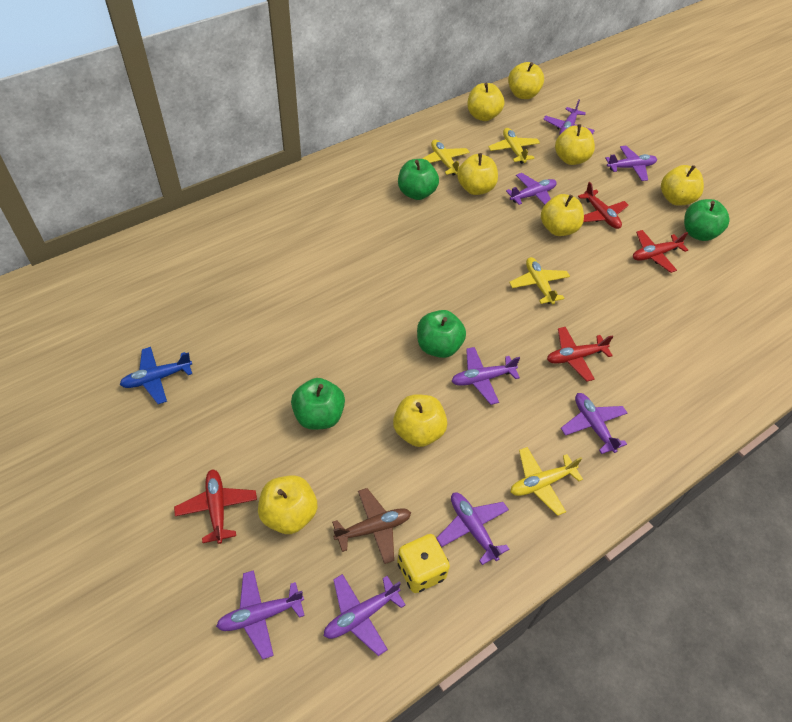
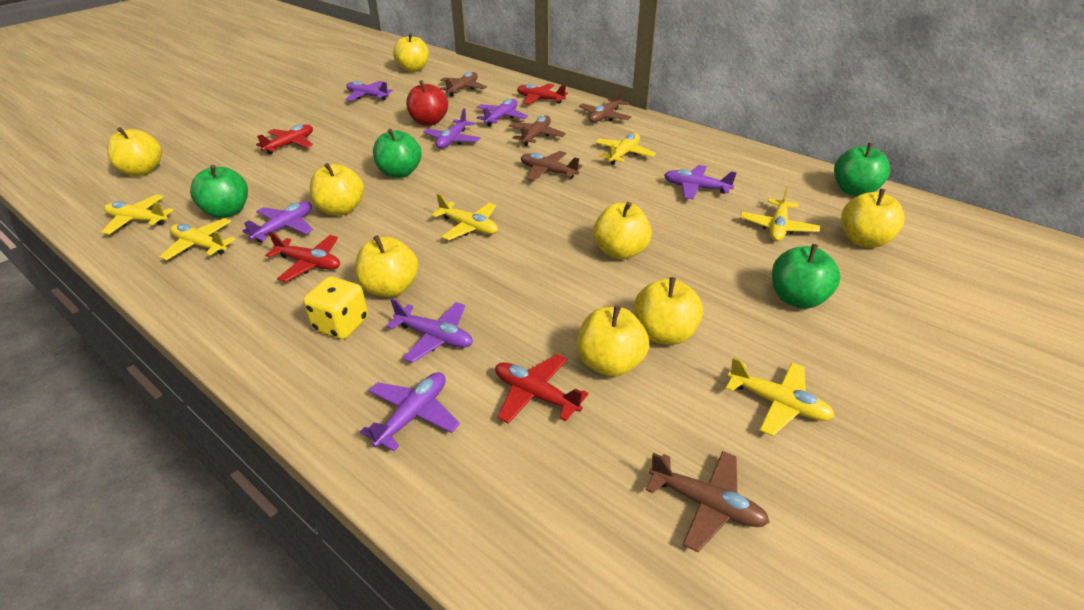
blue plane: [120,347,192,404] = 1 -> none = 0
brown plane: [332,488,411,564] = 1 -> [440,72,487,96] [509,116,566,146] [521,151,582,181] [579,88,631,123] [646,451,770,552] = 5
purple plane: [216,570,305,660] [324,574,406,656] [436,493,509,565] [452,347,520,405] [506,173,557,205] [543,99,595,135] [561,393,627,454] [605,146,657,181] = 8 -> [243,201,313,242] [345,81,393,101] [360,372,460,451] [386,299,473,363] [423,108,481,148] [477,99,528,126] [664,165,737,199] = 7
red apple: none = 0 -> [406,80,448,126] = 1
yellow plane: [422,140,470,176] [488,128,540,164] [509,257,570,304] [511,447,583,516] = 4 -> [101,195,173,234] [159,218,236,260] [431,194,498,241] [595,133,656,165] [725,357,835,436] [740,186,820,241] = 6

